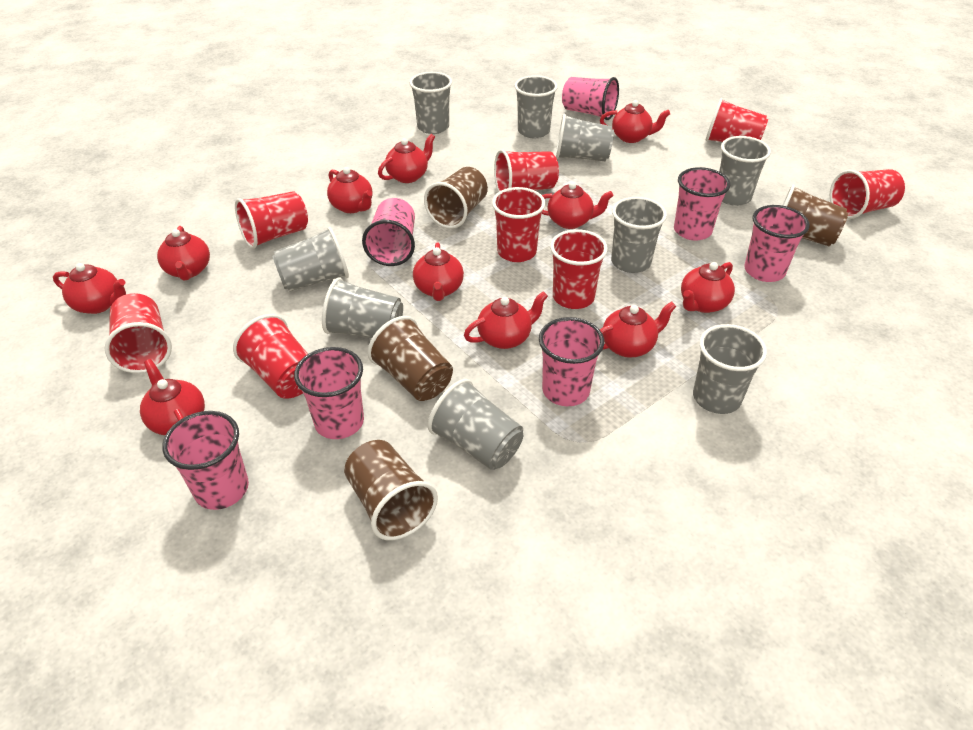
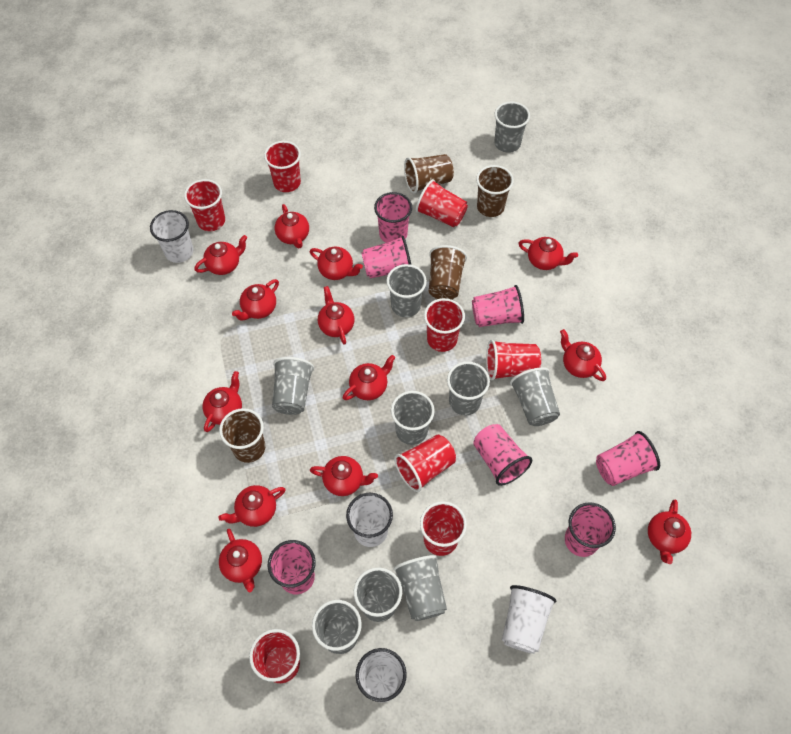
red teapot: [53,263,126,314] [140,359,205,435] [157,226,210,281] [327,167,372,213] [378,134,435,183] [413,242,464,301] [464,291,548,349] [542,182,613,229] [600,100,670,143] [600,302,676,358] [681,262,735,313] = 11 -> [194,235,247,275] [202,371,242,432] [218,485,286,527] [219,529,262,592] [232,279,279,321] [275,204,309,248] [310,247,363,280] [310,456,378,496] [318,286,354,345] [343,355,395,400] [518,237,578,270] [560,329,606,381] [648,500,691,564] = 13
white cup: none = 0 -> [150,210,194,263] [346,493,393,547] [356,648,407,702] [502,585,556,654] = 4

